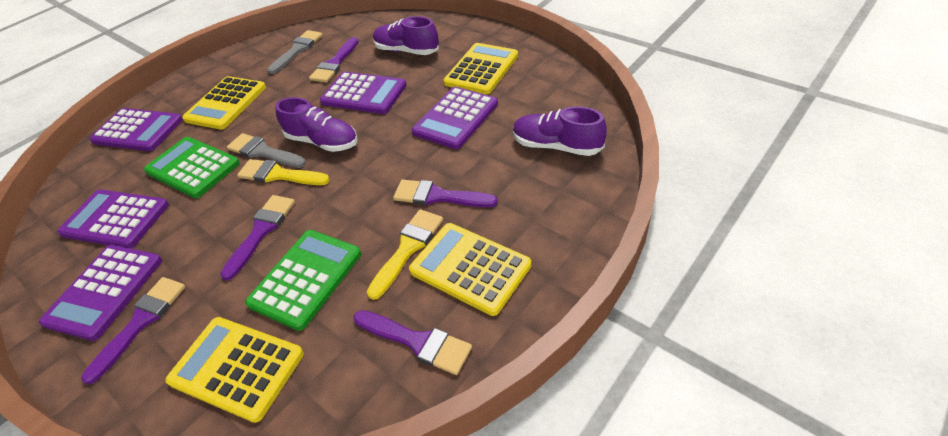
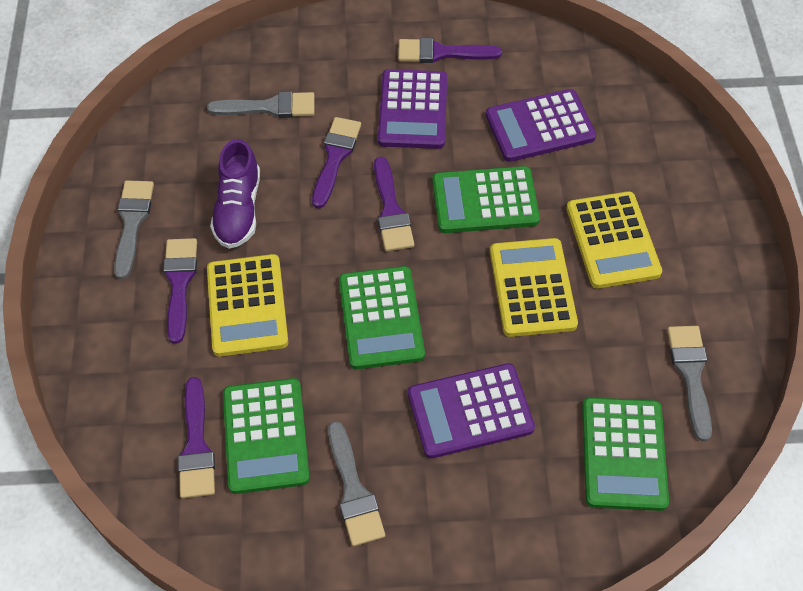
green calculator: [144,137,240,198] [245,230,361,331] = 2 -> [223,378,310,494] [339,266,425,369] [432,166,540,233] [582,397,669,511] = 4
grey brush: [227,133,306,168] [267,30,323,74] = 2 -> [114,180,154,279] [207,91,314,118] [328,421,385,546] [667,326,712,441] = 4
purple calculator: [39,245,162,341] [58,190,169,248] [90,108,183,151] [320,72,407,114] [412,87,498,149] = 5 -> [378,69,447,149] [408,363,535,458] [486,89,596,162] = 3
purple shoe: [275,97,358,152] [373,16,439,55] [513,106,607,156] = 3 -> [210,139,260,249] = 1
yellow brush: [237,159,330,185] [367,209,443,300] = 2 -> none = 0
yellow calculator: [165,317,304,423] [182,76,266,130] [409,223,531,316] [443,43,518,95] = 4 -> [207,254,288,357] [490,238,578,337] [567,191,662,289] = 3

